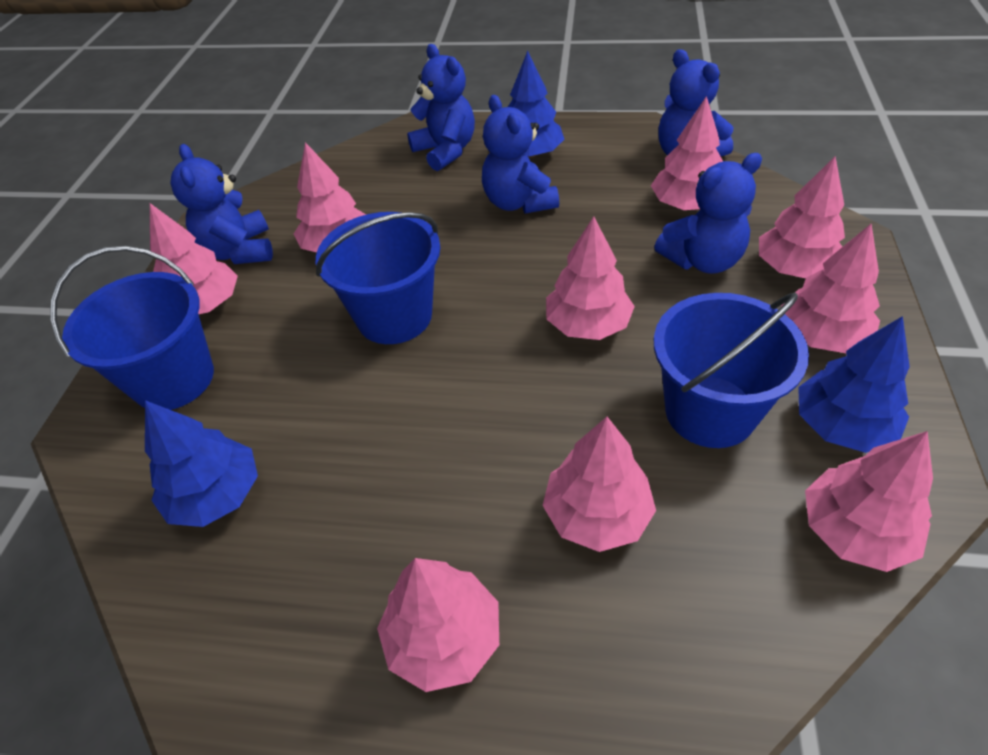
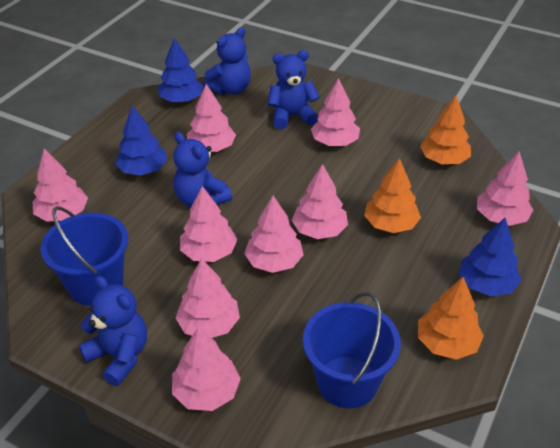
blue bucket: [50,246,214,410] [316,212,440,344] [654,292,809,448] = 3 -> [41,206,128,306] [303,292,401,409] = 2
blue teddy bear: [170,144,273,264] [407,44,475,171] [482,95,559,214] [654,153,762,274] [658,49,734,156] = 5 -> [79,276,147,386] [173,132,232,207] [203,27,251,95] [268,50,320,129] = 4
orange tree: none = 0 -> [364,158,421,233] [418,277,484,360] [420,95,471,164] = 3

